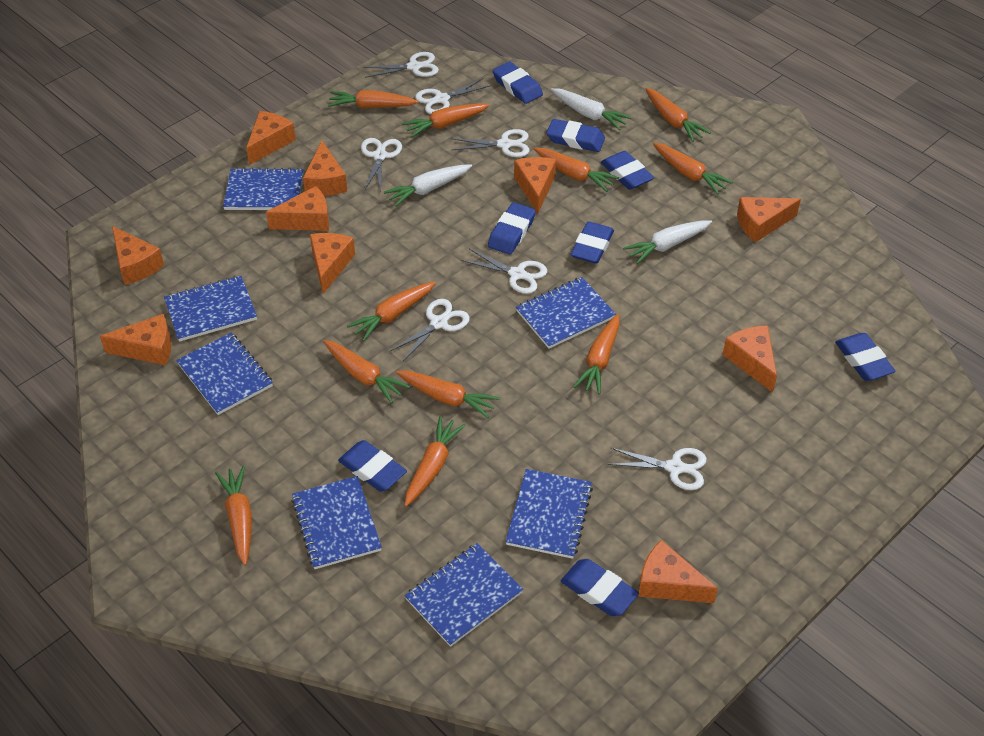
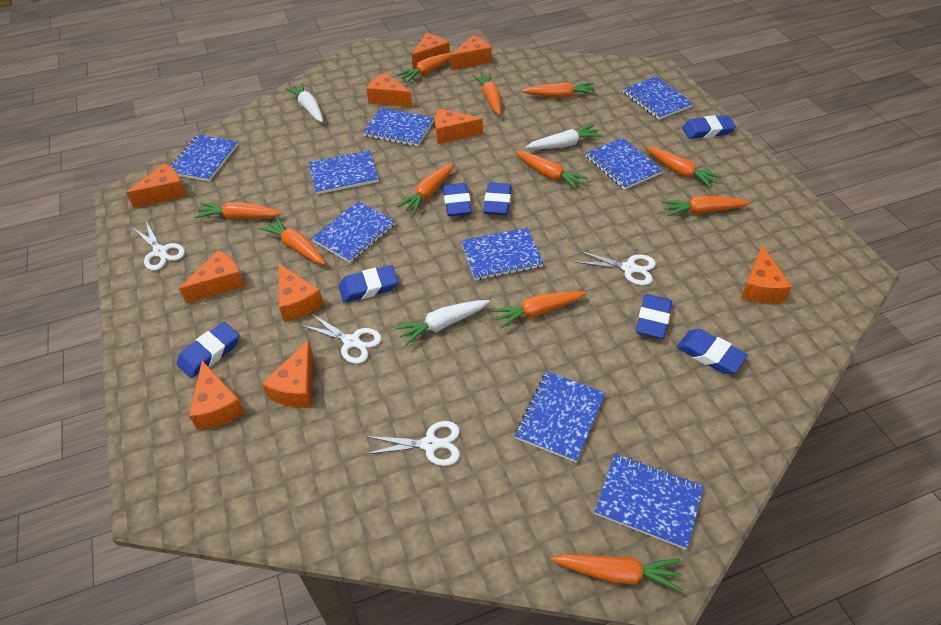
blue eraser: [338,440,407,492] [488,202,536,255] [492,61,543,104] [546,119,605,152] [561,559,639,616] [571,222,614,264] [601,151,654,190] [835,333,896,381] = 8 -> [176,322,239,378] [339,265,398,303] [443,183,472,216] [483,183,512,215] [636,294,672,339] [677,329,748,374] [682,115,736,139] = 7
blue notebook: [164,276,257,342] [176,333,273,415] [223,167,303,210] [291,476,382,569] [405,543,523,647] [505,469,593,559] [516,277,616,349] = 7 -> [170,135,238,181] [308,150,379,194] [312,201,396,263] [363,108,434,147] [461,228,544,280] [515,371,605,462] [586,138,663,190] [594,454,704,550] [623,77,693,120] = 9
white scissors: [361,138,402,191] [363,52,439,78] [390,299,470,361] [415,78,491,114] [451,129,530,157] [461,249,547,294] [608,448,707,490] = 7 -> [133,221,185,271] [300,313,382,364] [365,421,460,466] [575,250,656,285] = 4

